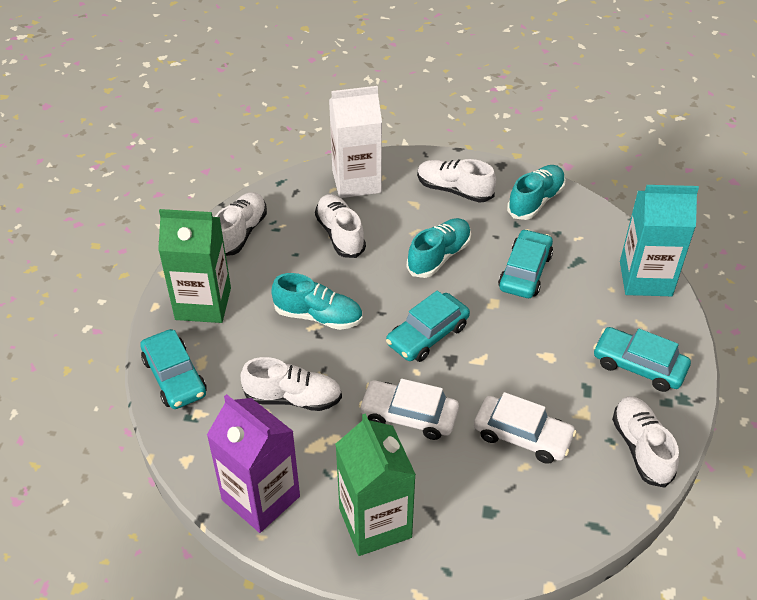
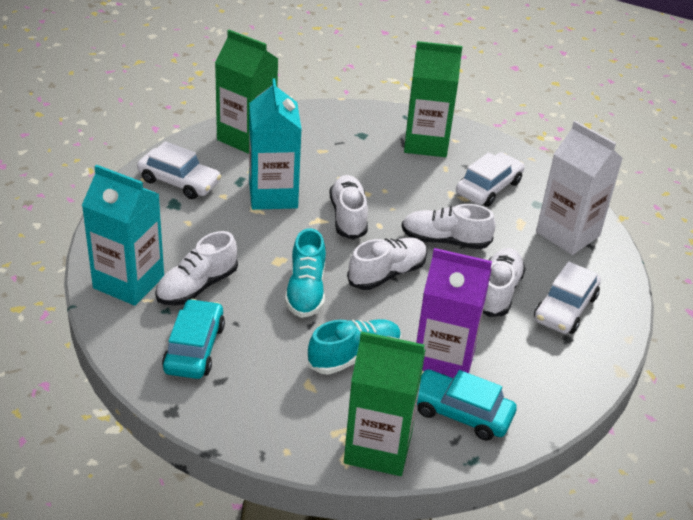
green carton: [158,209,231,323] [335,413,416,556] = 2 -> [215,30,278,154] [344,331,425,476] [404,41,463,157] = 3
turquoise car: [140,329,207,409] [386,291,470,362] [498,229,553,298] [593,327,691,392] = 4 -> [162,299,225,379] [417,369,517,441] = 2
turquoise carton: [620,185,699,296] = 1 -> [82,165,164,306] [249,78,302,210] = 2
turquoise shoe: [271,273,363,330] [407,218,471,278] [507,165,566,220] = 3 -> [285,228,326,318] [308,319,401,375] = 2
white car: [359,379,459,440] [474,392,577,464] = 2 -> [137,141,221,199] [456,152,525,207] [534,261,601,334] = 3

